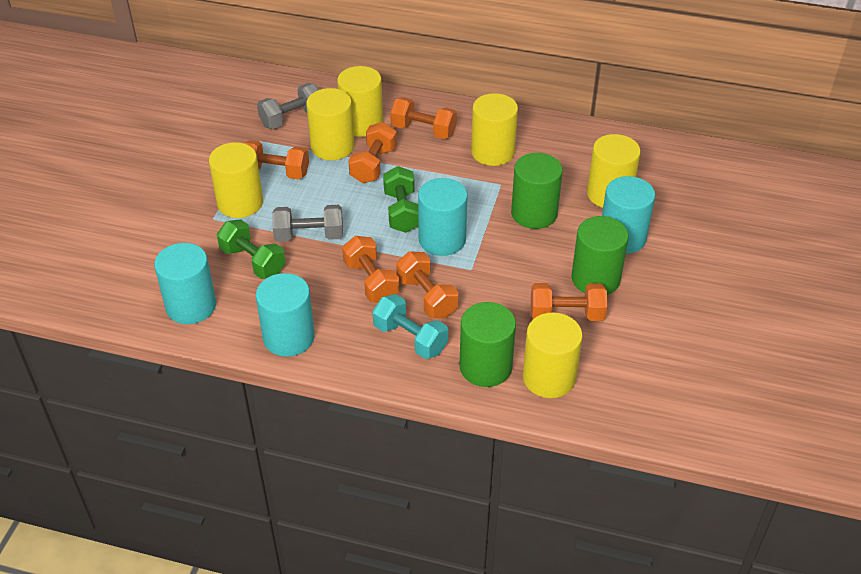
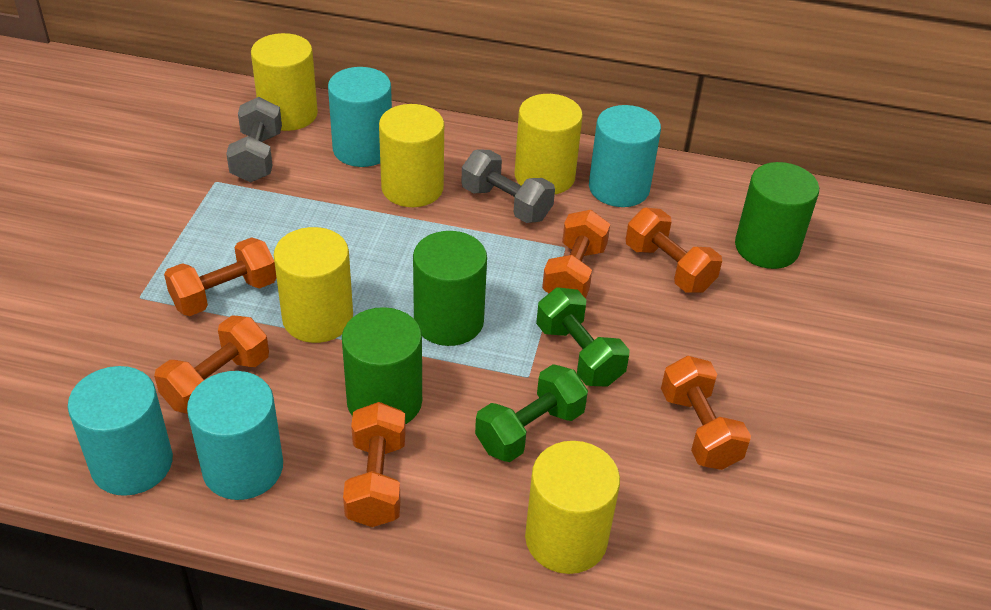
turquoise dumbbell: [373,294,448,359] = 1 -> none = 0
yellow cylinder: [209,142,263,218] [306,88,354,160] [337,66,383,137] [471,93,518,166] [523,313,583,398] [587,134,641,208] = 6 -> [251,33,318,131] [274,227,353,343] [379,104,444,207] [515,94,583,194] [525,441,620,574] = 5

